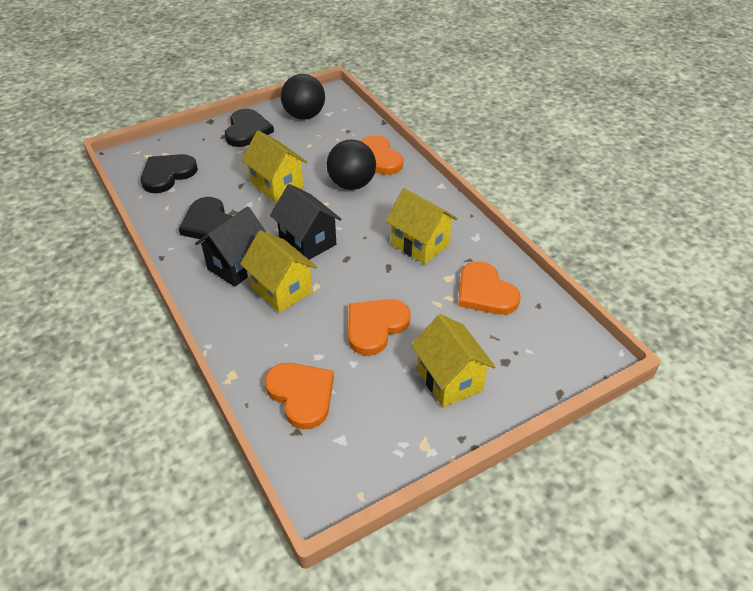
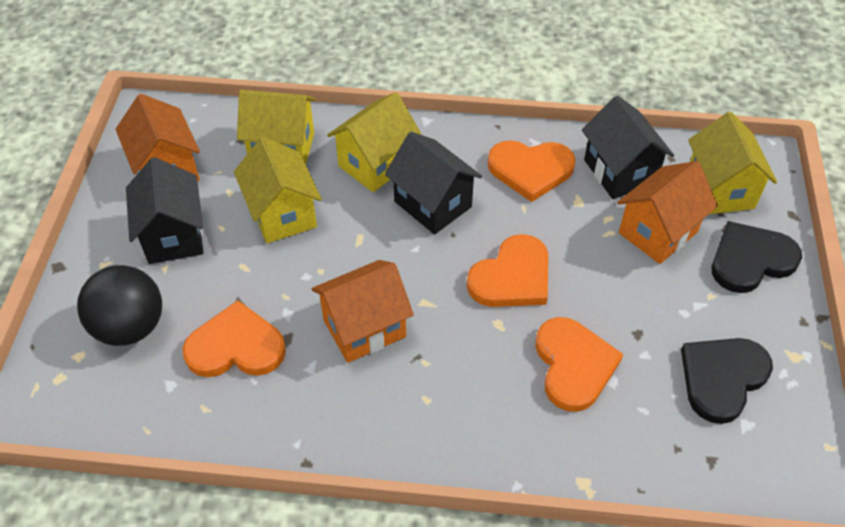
black ball: [281,74,325,120] [327,140,376,190] = 2 -> [77,265,162,346] = 1
black heart: [141,154,198,193] [179,197,232,240] [225,109,274,147] = 3 -> [681,338,773,424] [712,221,802,293] = 2
black house: [195,206,267,287] [270,184,341,260] = 2 -> [126,157,204,264] [385,132,482,234] [582,96,674,199] = 3
orange house: none = 0 -> [116,94,200,181] [312,260,414,363] [617,161,718,264] = 3

